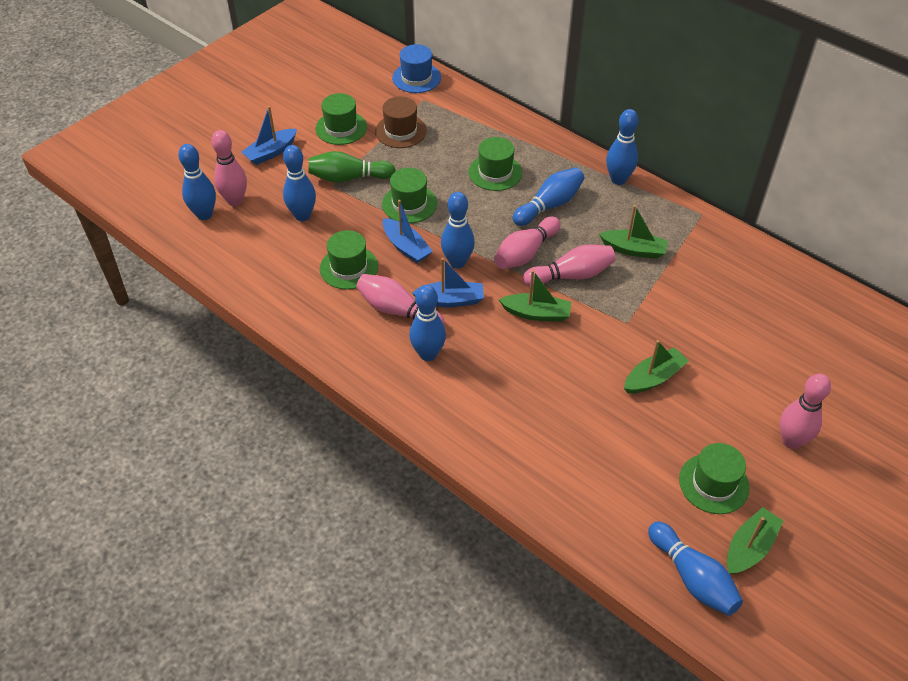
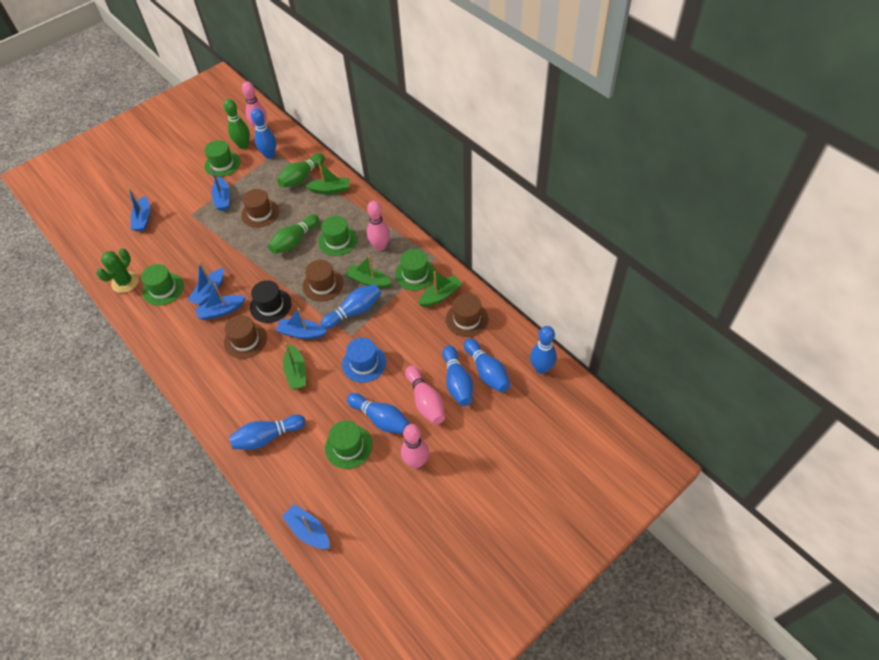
black hat: none = 0 -> [250,280,292,323] = 1
blue boat: [242,106,297,165] [383,200,433,263] [412,258,484,307] = 3 -> [128,188,150,232] [188,261,224,305] [196,283,245,320] [211,167,230,211] [276,308,327,339] [282,504,330,549] = 6
brown hat: [375,96,427,148] = 1 -> [224,315,267,359] [241,189,279,228] [303,260,344,301] [446,294,489,337] = 4
green bowling pin: [308,151,395,183] = 1 -> [224,99,250,149] [268,214,319,254] [277,153,325,188] = 3
green cactus: none = 0 -> [96,248,139,293] = 1
pink bowling pin: [211,130,247,206] [356,274,445,324] [494,217,560,269] [523,244,616,287] [780,374,831,449] = 5 -> [242,81,267,130] [367,201,390,251] [401,424,429,468] [405,366,445,425] = 4

